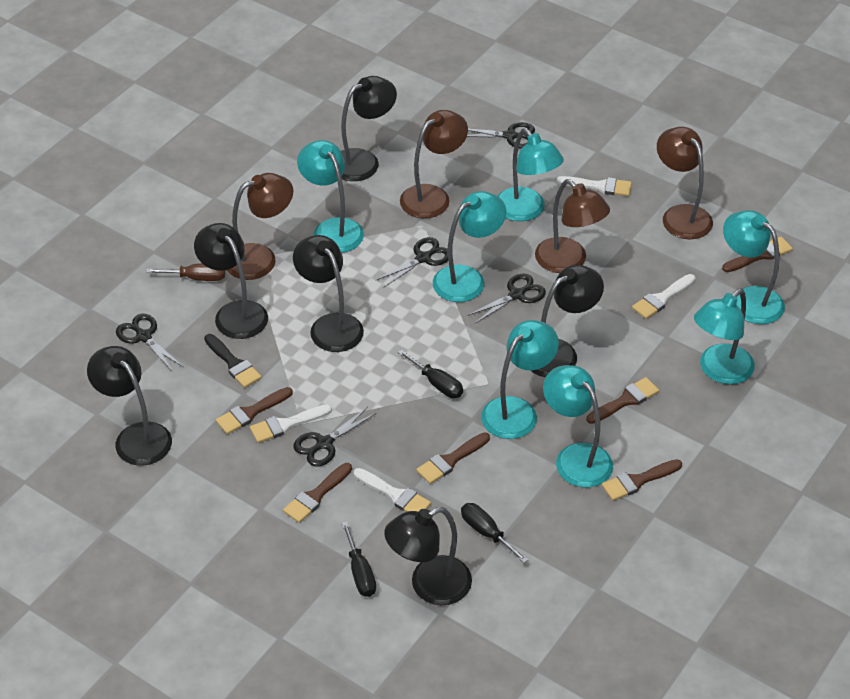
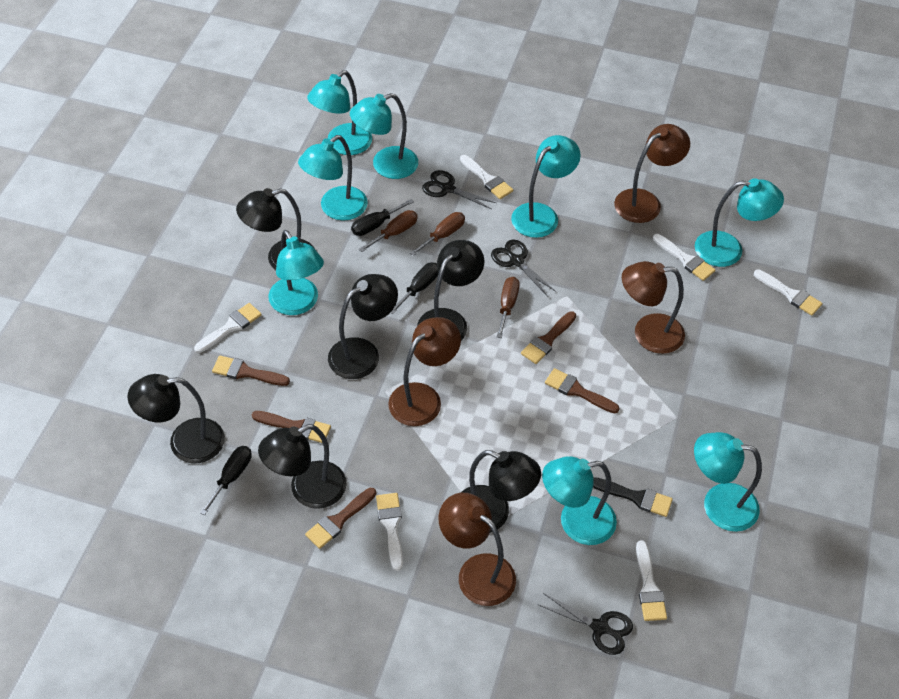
black scissors: [116,314,183,372] [293,407,376,467] [376,237,448,288] [467,122,535,148] [467,273,546,323] = 5 -> [422,170,496,209] [491,239,556,297] [537,593,633,655] = 3
brown brush: [216,387,293,434] [283,463,352,523] [416,433,490,484] [587,377,659,424] [602,459,682,501] [722,237,793,272] = 6 -> [212,356,290,386] [252,411,331,443] [305,488,376,549] [521,311,576,364] [545,368,620,414] = 5
brown screwdriver: [146,263,225,281] = 1 -> [359,210,418,252] [410,212,465,256] [497,277,520,338] = 3
turquoise lamp: [297,140,364,253] [433,191,506,302] [481,320,559,439] [498,128,564,221] [543,365,613,487] [694,289,755,384] [723,210,785,324] = 7 -> [268,230,324,315] [298,135,368,220] [307,70,372,155] [350,93,418,179] [511,135,581,238] [542,456,617,545] [694,432,762,532] [695,178,784,267] = 8
white brush: [250,404,332,443] [354,468,431,512] [557,176,632,196] [632,274,696,319] = 4 -> [194,303,262,353] [376,493,403,571] [460,155,513,199] [636,540,667,621] [653,234,715,281] [754,269,822,316] = 6

